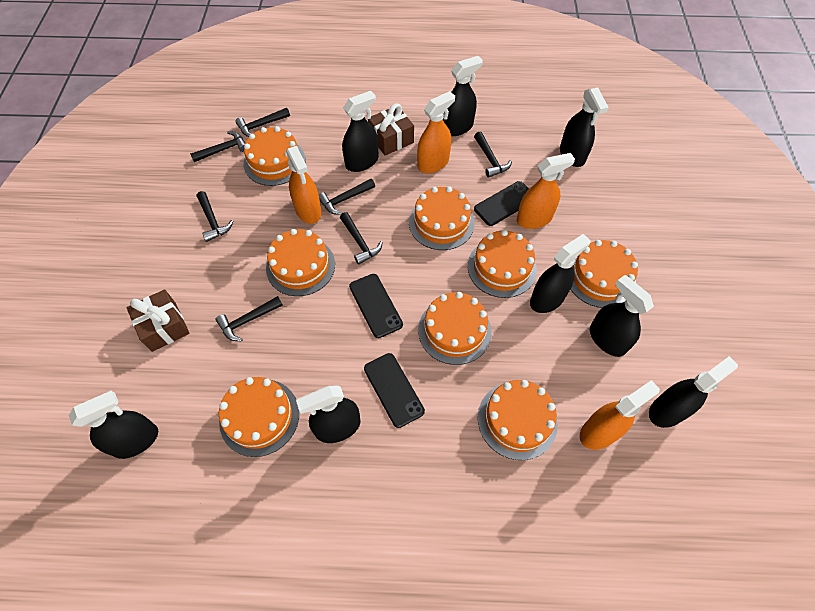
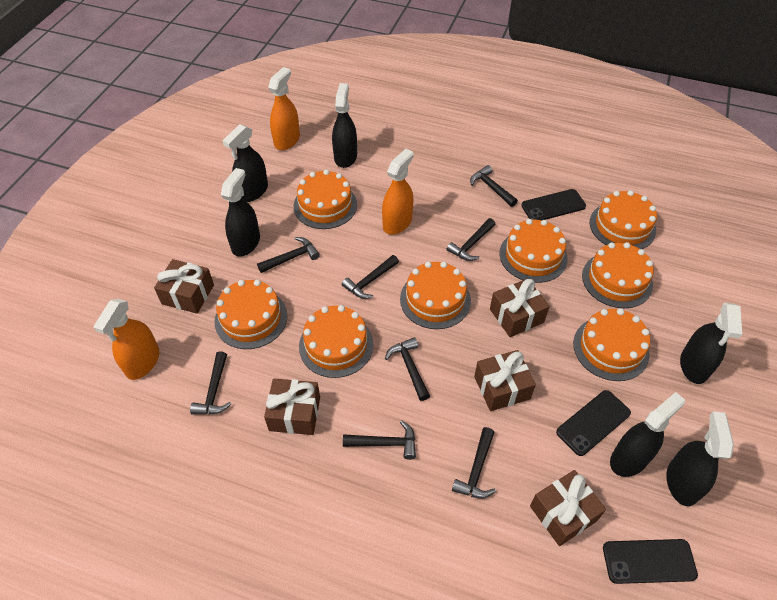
black hammer: [190,131,245,162] [197,191,233,242] [216,296,283,341] [235,108,290,137] [319,179,375,215] [340,212,383,265] [474,132,512,178] = 7 -> [190,351,231,414] [257,237,320,273] [342,255,399,299] [343,420,416,460] [385,337,430,401] [446,218,495,261] [452,427,496,499] [470,165,518,207] = 8
black spray bottle: [69,391,158,459] [296,386,361,443] [342,91,378,172] [443,56,483,136] [530,234,591,313] [560,87,609,167] [590,275,654,357] [649,356,738,428] = 8 -> [221,168,260,257] [223,124,268,202] [332,83,357,168] [610,392,685,477] [666,411,734,506] [680,303,742,384] = 6
brown gift: [126,289,189,352] [368,103,414,156] = 2 -> [154,259,214,314] [264,379,320,435] [474,350,536,411] [490,279,550,337] [530,470,606,546] = 5
orange spray bottle: [286,146,322,224] [417,91,455,173] [517,153,575,229] [580,380,660,450] = 4 -> [93,299,159,380] [268,67,300,150] [382,149,414,235] = 3

